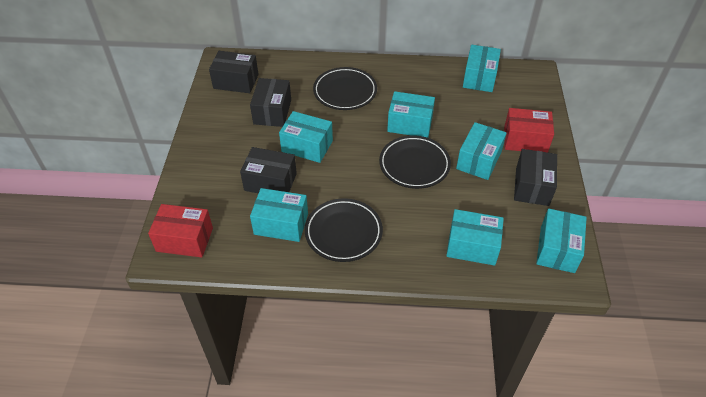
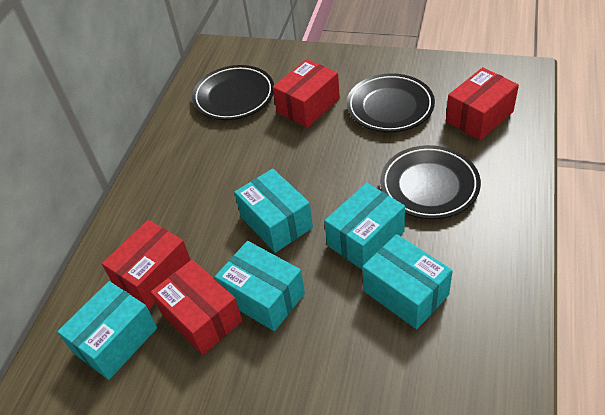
black box: [209,51,259,93] [240,147,297,193] [250,78,291,127] [514,149,557,206] = 4 -> none = 0
red box: [148,204,213,257] [504,108,554,153] = 2 -> [102,220,191,310] [151,260,243,355] [273,59,340,128] [446,67,519,140] = 4
turquoise box: [250,188,308,242] [279,111,333,163] [387,91,435,138] [446,209,504,266] [456,122,507,180] [463,45,501,92] [536,209,587,273] = 7 -> [57,281,157,380] [215,241,305,331] [234,169,313,253] [324,183,405,270] [362,234,453,329] = 5

